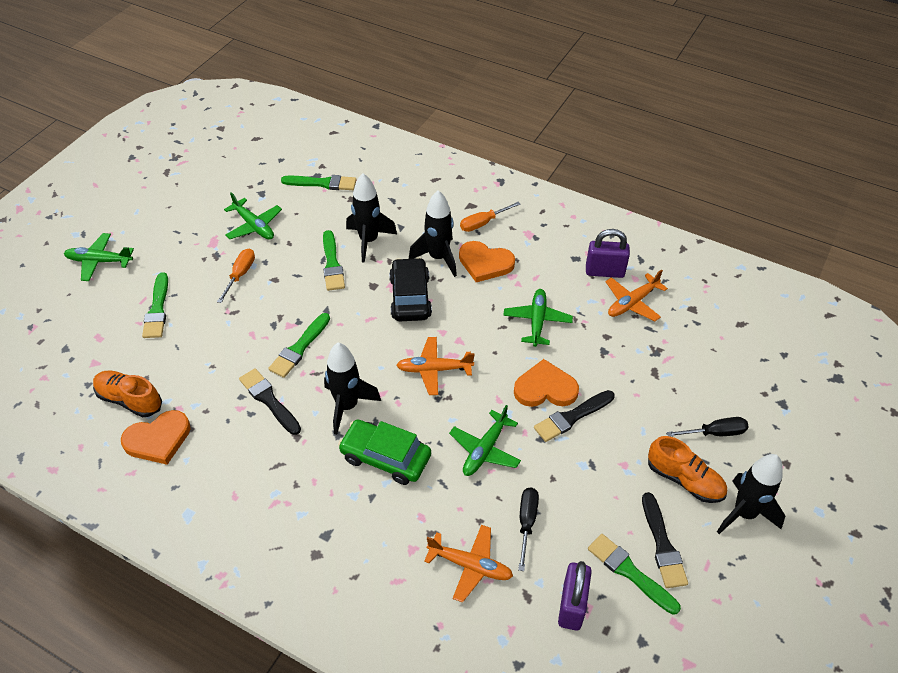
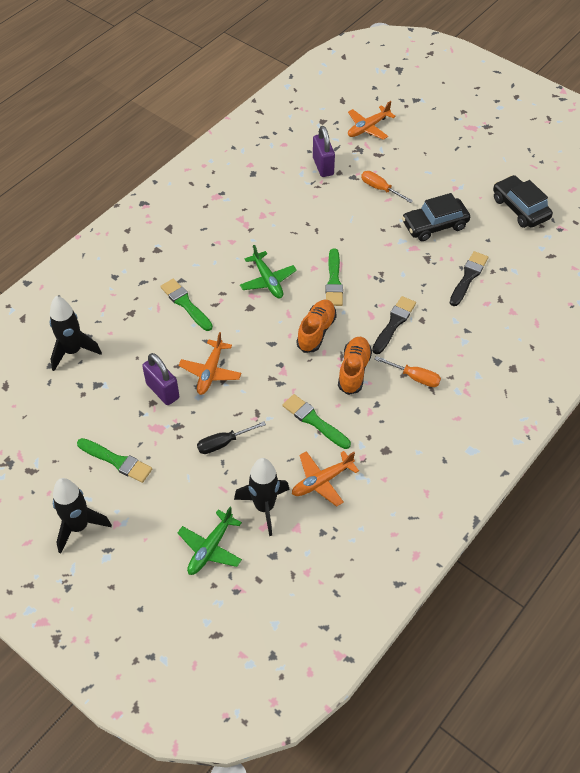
black brush: [239,368,301,435] [534,390,615,442] [642,492,688,588] = 3 -> [372,296,416,354] [450,251,488,306] = 2
black car: [389,257,432,321] = 1 -> [402,193,470,241] [493,175,553,228] = 2
black rocket: [324,342,381,435] [346,173,397,263] [409,190,457,277] [717,454,785,534] = 4 -> [50,296,102,371] [53,478,112,553] [234,458,290,536] = 3
black screwdriver: [518,487,539,571] [666,417,749,437] = 2 -> [197,421,266,454] = 1
green brush: [142,272,168,338] [268,313,330,378] [281,175,356,190] [323,230,345,291] [588,534,681,615] = 5 -> [77,438,152,483] [160,279,213,331] [283,394,351,449] [326,248,343,306] = 4
green car: [338,420,431,485] = 1 -> none = 0
green plane: [64,233,134,281] [224,192,282,240] [449,405,521,476] [503,289,573,347] = 4 -> [178,507,242,575] [240,245,297,298] = 2
orange heart: [121,410,190,465] [459,241,515,282] [514,359,579,407] = 3 -> none = 0

